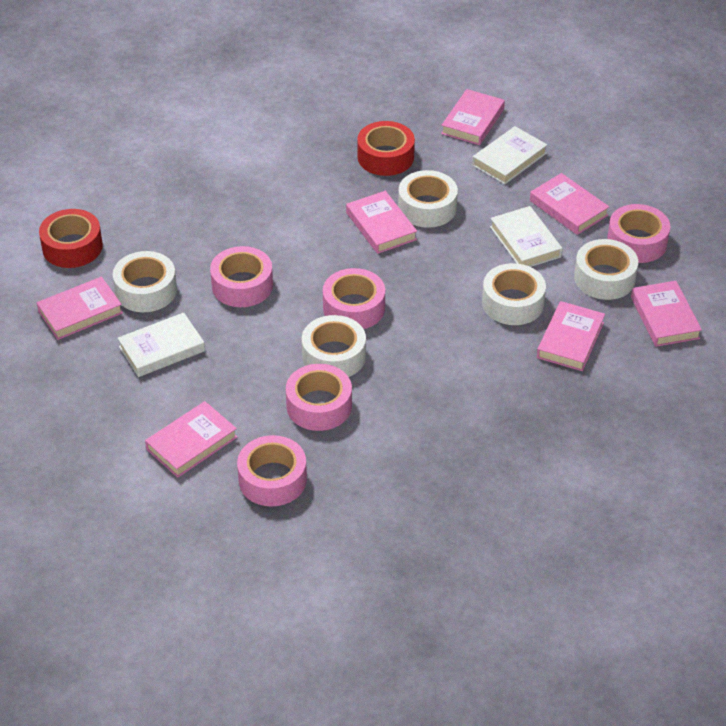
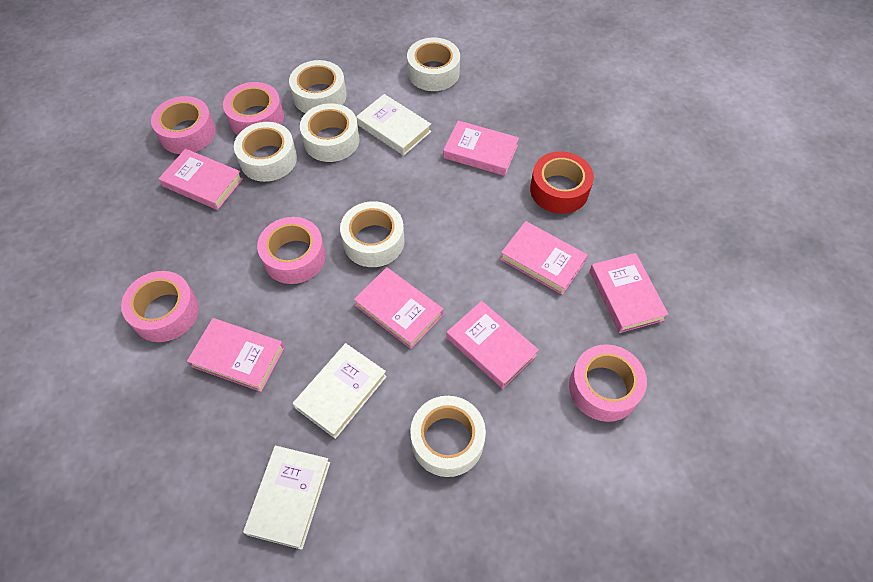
red tape: [39,209,103,268] [357,121,415,176] = 2 -> [530,151,594,214] = 1
white tape: [113,251,177,312] [302,315,366,377] [398,170,458,228] [482,263,546,325] [574,239,638,300] = 5 -> [234,122,297,182] [289,60,346,113] [300,103,360,162] [340,201,404,267] [407,37,460,91] [410,396,486,477] = 6

